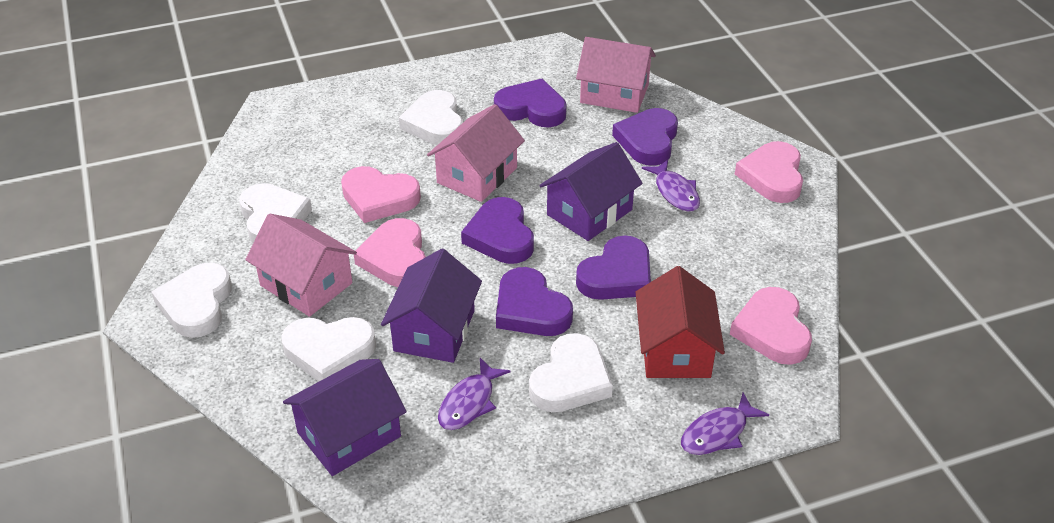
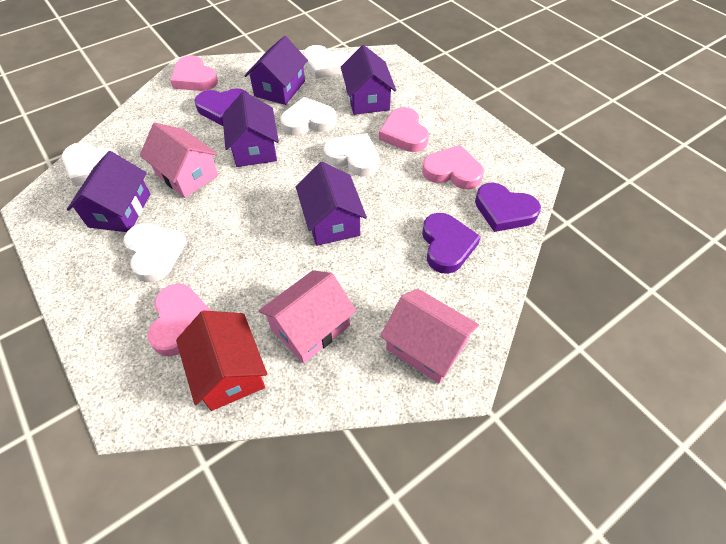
purple fish: [438,358,510,430] [642,160,700,212] [681,393,769,455] = 3 -> none = 0
purple heart: [461,197,534,264] [494,79,567,127] [496,267,573,336] [576,235,651,300] [612,108,678,166] = 5 -> [194,88,249,126] [422,213,481,274] [475,183,541,232] = 3
purple house: [283,359,407,476] [381,249,482,363] [539,142,643,241] = 3 -> [67,151,150,232] [222,92,279,167] [244,36,308,105] [296,162,367,246] [341,45,396,115] = 5

